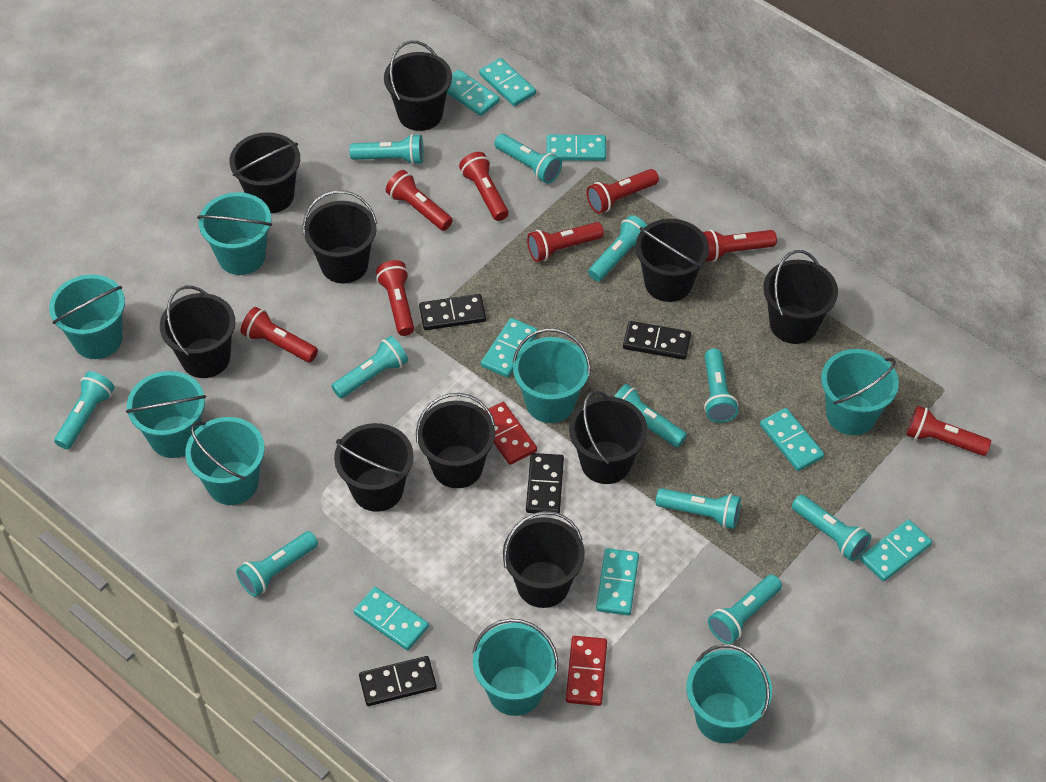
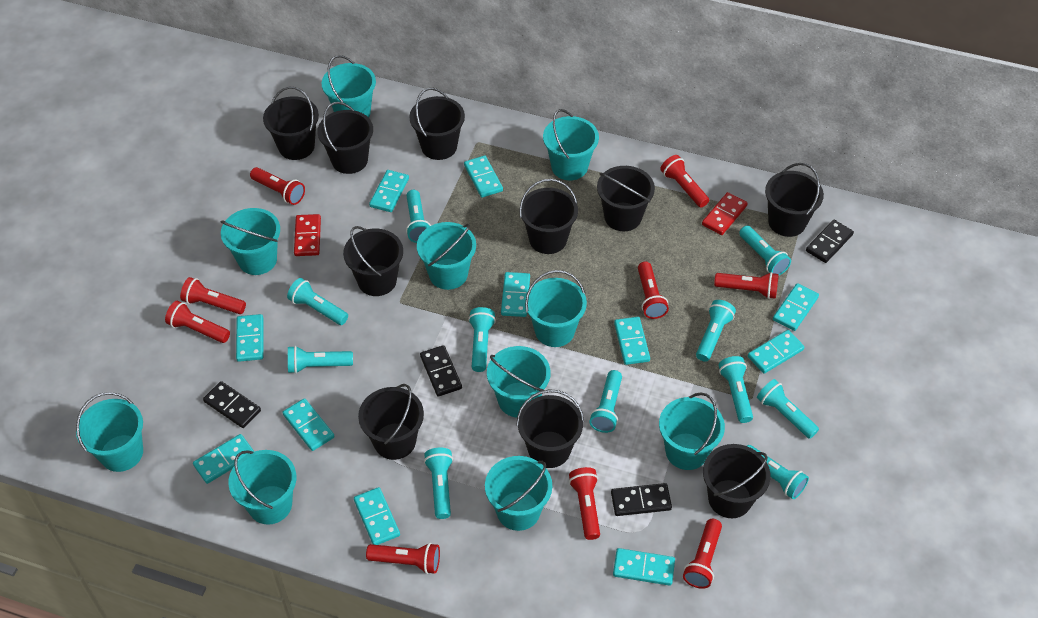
red flashlight: [241,307,318,362] [376,260,414,336] [386,170,453,231] [459,152,508,221] [527,222,604,262] [587,169,659,214] [703,230,777,262] [906,406,991,456] = 8 -> [165,301,230,343] [180,277,246,314] [250,167,305,205] [366,543,440,574] [569,467,600,540] [638,262,669,319] [660,155,709,208] [683,519,722,589] [714,272,779,299] = 9
turquoise bucket: [49,275,125,359] [126,371,206,458] [185,417,265,505] [197,192,272,275] [472,619,558,716] [512,328,591,423] [686,644,772,743] [821,349,899,435] = 8 -> [76,392,143,472] [220,208,280,275] [228,450,296,525] [322,55,376,118] [417,222,476,290] [485,456,552,531] [487,346,550,417] [525,270,587,347] [543,109,599,180] [659,393,725,470] = 10
turquoise domino: [354,587,429,650] [447,69,500,116] [479,58,536,106] [481,318,538,378] [546,135,606,161] [596,548,639,615] [760,408,824,471] [860,520,932,582] = 8 -> [193,434,254,484] [236,314,263,362] [283,398,335,451] [354,487,400,545] [369,170,409,212] [464,155,503,198] [501,272,530,317] [613,548,675,586] [614,317,650,365] [748,330,804,374] [773,283,819,331] = 11

